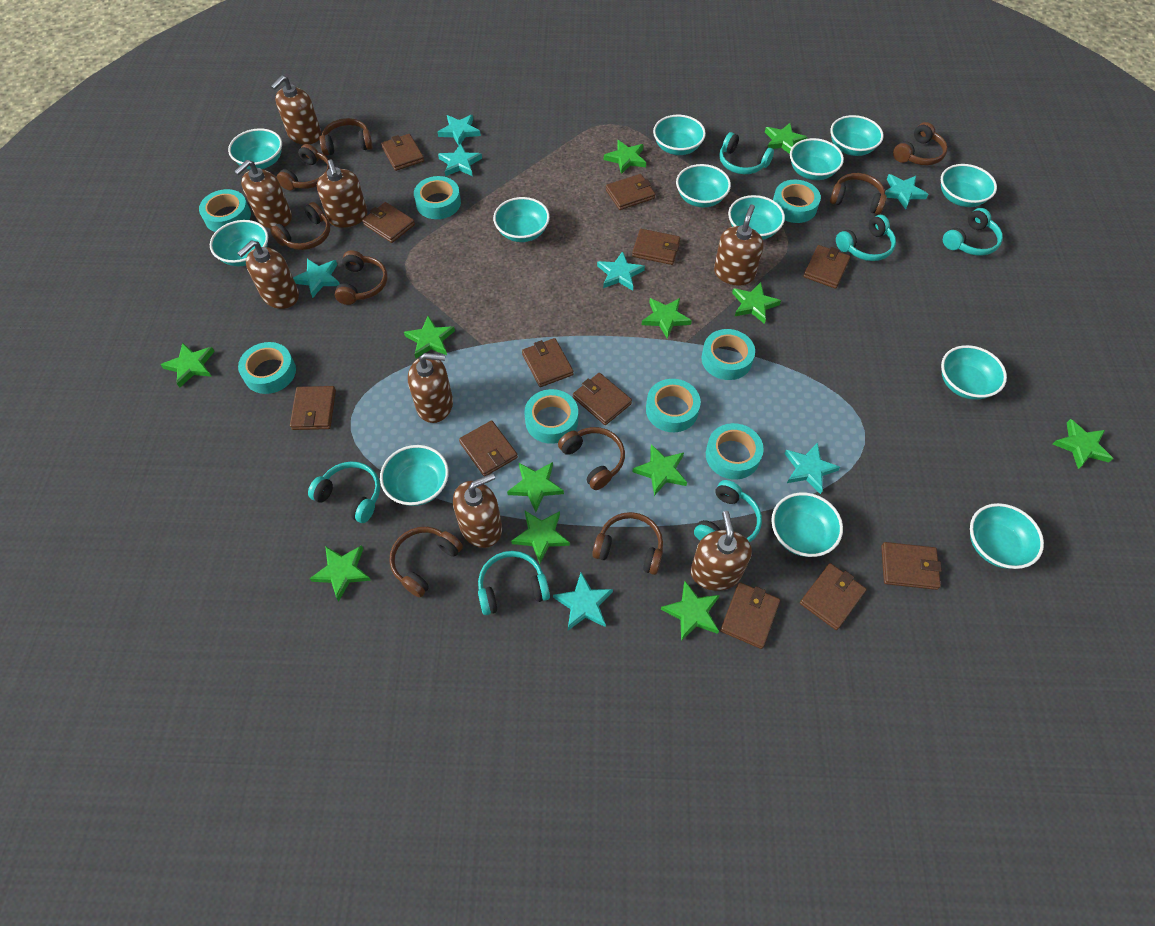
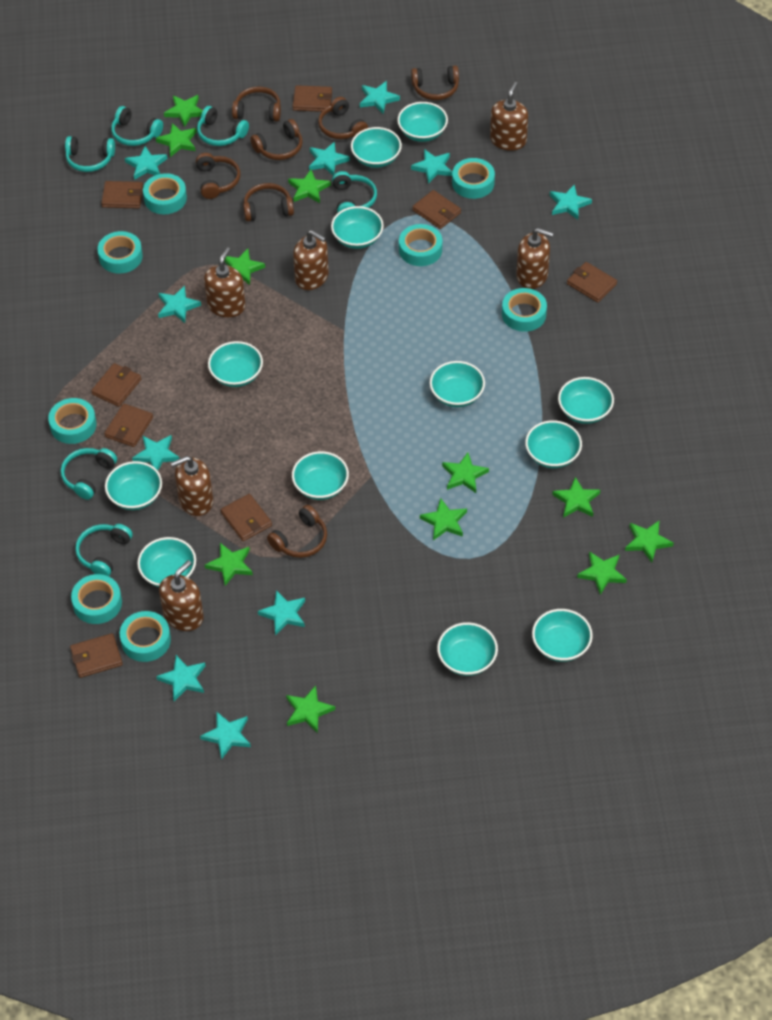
brown headphones: [270,202,330,250] [277,144,330,190] [319,118,373,156] [335,250,387,305] [389,527,463,598] [558,427,625,490] [592,512,663,575] [830,173,887,215] [893,122,948,165] = 9 -> [196,153,240,199] [232,87,281,121] [243,183,294,221] [250,119,303,160] [267,505,327,558] [318,97,368,139] [411,65,459,100] = 7
brown soap dispenser: [234,160,292,229] [237,240,299,309] [271,75,321,145] [317,160,367,228] [408,353,453,423] [453,473,502,548] [691,511,752,591] [714,205,764,286] = 8 -> [159,560,204,631] [171,456,213,516] [204,247,246,317] [293,230,329,290] [490,82,528,151] [516,228,553,289] = 6
brown wallet: [290,386,336,430] [362,202,415,243] [381,134,424,171] [459,421,518,476] [522,338,574,387] [573,373,632,425] [606,174,655,210] [632,229,680,265] [720,582,780,649] [800,563,867,630] [803,245,851,289] [881,542,942,590] = 12 -> [70,633,123,678] [91,363,141,407] [101,181,143,209] [104,403,153,447] [221,494,272,541] [293,85,332,112] [412,190,461,229] [567,262,617,303] = 8
green star: [161,342,215,388] [309,545,371,601] [404,316,455,358] [507,462,564,512] [511,511,570,564] [604,140,646,174] [632,444,687,496] [641,298,692,339] [661,581,720,641] [732,282,781,324] [765,123,808,154] [1053,419,1113,469] = 12 -> [156,123,197,157] [164,95,203,127] [205,543,253,586] [224,249,265,285] [286,685,335,733] [288,170,331,203] [420,498,467,540] [442,452,489,493] [552,477,600,518] [577,551,627,595] [625,521,674,563] = 11
turquoise bowl: [210,220,268,266] [228,128,282,170] [380,445,449,506] [493,197,550,242] [653,115,706,155] [676,164,731,207] [728,195,785,240] [771,492,843,557] [790,138,844,180] [830,115,884,156] [941,164,997,207] [941,345,1007,400] [970,503,1044,569] = 13 -> [105,461,162,510] [137,537,196,587] [208,341,263,387] [292,451,349,500] [331,206,384,249] [351,127,402,168] [397,102,448,142] [429,361,485,407] [437,622,498,676] [525,420,582,468] [532,609,593,662] [558,377,614,424] = 12
turquoise star: [293,259,339,298] [438,115,481,146] [438,143,482,177] [553,572,613,630] [597,251,645,291] [784,442,840,494] [885,174,929,209] = 7 -> [125,146,168,180] [132,435,179,470] [156,655,206,701] [158,285,201,323] [200,711,251,760] [258,590,305,635] [309,142,350,175] [360,81,400,114] [411,149,452,184] [550,185,592,220] = 10

